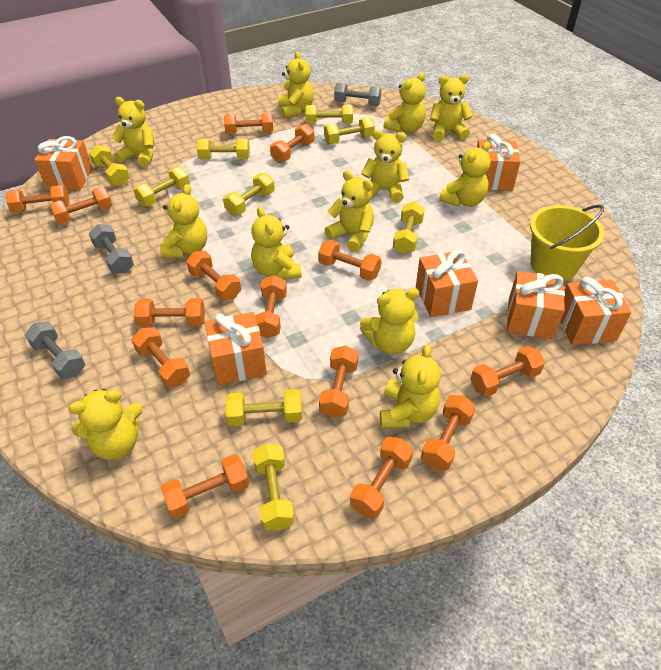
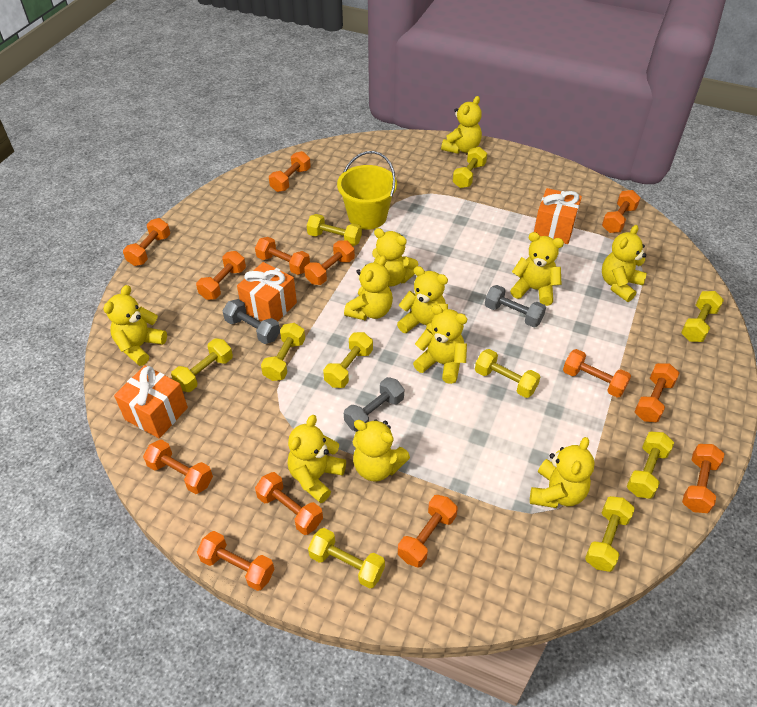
orange dumbbell: [6,185,69,213] [50,187,112,224] [132,327,190,388] [134,298,205,327] [161,454,249,518] [186,251,241,301] [224,113,273,134] [255,275,287,338] [270,123,314,163] [318,240,381,281] [319,345,358,418] [350,437,413,518] [421,395,476,470] [471,346,545,397] = 14 -> [123,218,170,266] [143,440,213,494] [196,251,246,300] [197,531,274,591] [255,237,310,275] [255,472,323,535] [269,151,311,192] [304,240,355,285] [398,495,458,568] [563,349,631,397] [602,190,640,233] [634,363,679,422] [682,444,724,513] = 13
orange gift: [34,136,93,190] [205,312,267,385] [416,250,478,317] [477,134,521,191] [507,271,565,339] [560,277,632,345] = 6 -> [114,365,188,439] [237,262,297,322] [534,188,582,244] = 3
yellow dumbbell: [89,145,130,186] [134,166,190,207] [197,139,250,159] [223,172,275,216] [225,389,302,426] [252,443,295,531] [306,105,353,124] [324,117,375,144] [393,201,425,254] = 9 -> [171,338,233,392] [261,323,305,381] [307,214,362,246] [308,528,385,589] [323,332,373,388] [453,147,487,188] [475,349,540,398] [585,496,635,572] [627,432,674,499] [681,291,724,342] = 10
yellow teddy bear: [69,389,142,460] [112,97,154,167] [160,184,207,258] [251,206,302,279] [278,51,314,119] [324,170,374,252] [360,288,419,354] [361,130,409,203] [380,344,441,428] [383,72,426,133] [430,74,473,141] [439,142,491,207] = 12 -> [103,285,167,366] [288,415,346,503] [344,255,393,320] [353,419,410,482] [372,228,418,287] [397,266,448,333] [413,305,467,384] [441,96,482,154] [510,232,564,306] [530,437,595,508] [602,225,647,302] = 11

